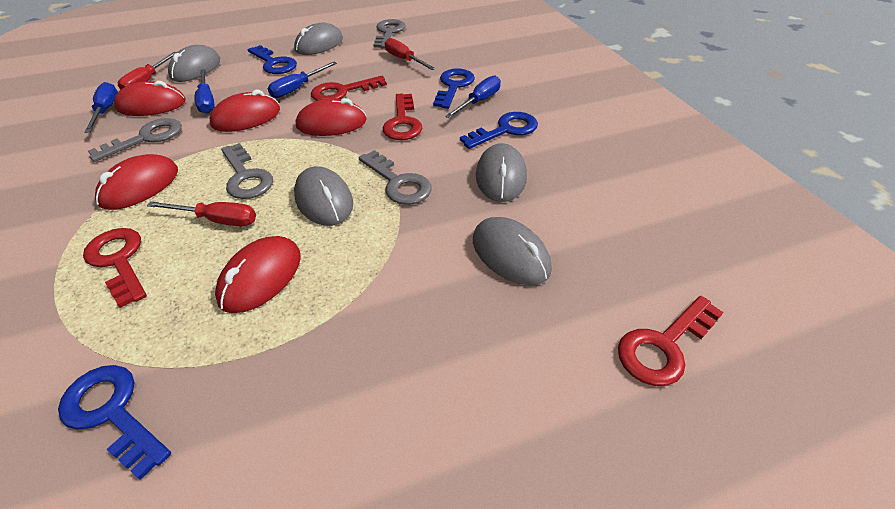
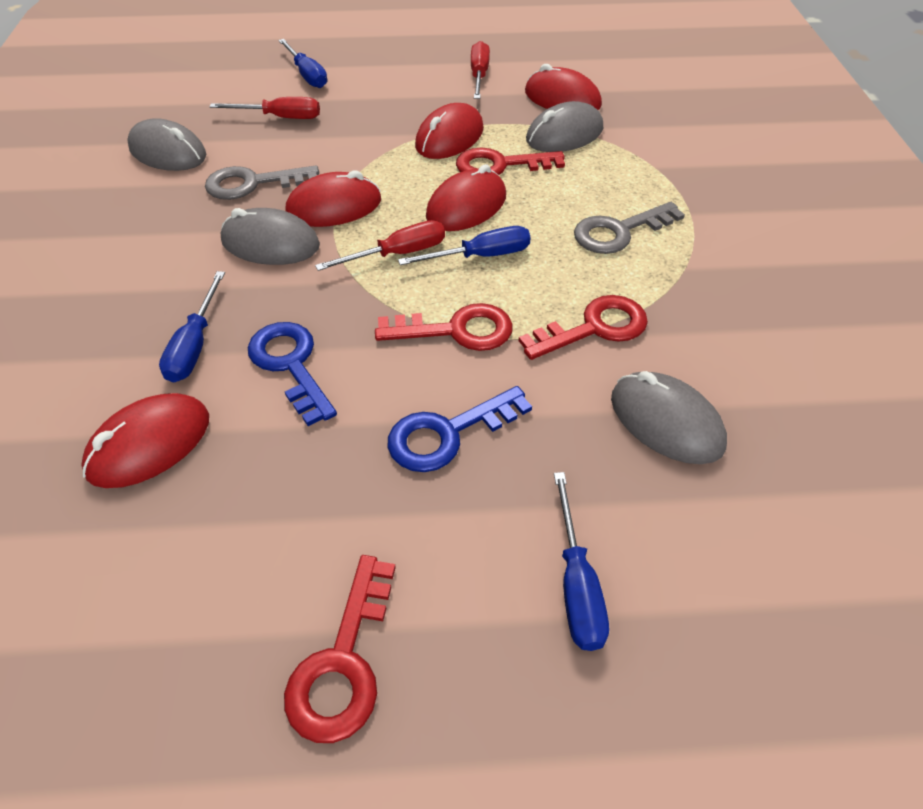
blue key: [58,365,171,480] [248,45,297,74] [433,68,475,109] [460,112,538,149] = 4 -> [248,322,337,426] [388,386,532,472] = 2
grey key: [88,118,182,162] [221,143,273,199] [359,150,432,205] [374,19,406,48] = 4 -> [205,165,319,200] [574,202,685,254] = 2
grey mouse: [168,45,220,82] [294,23,343,55] [294,166,353,226] [473,217,552,285] [476,143,527,202] = 5 -> [127,118,206,171] [221,208,320,265] [526,101,603,152] [611,371,727,464] = 4

